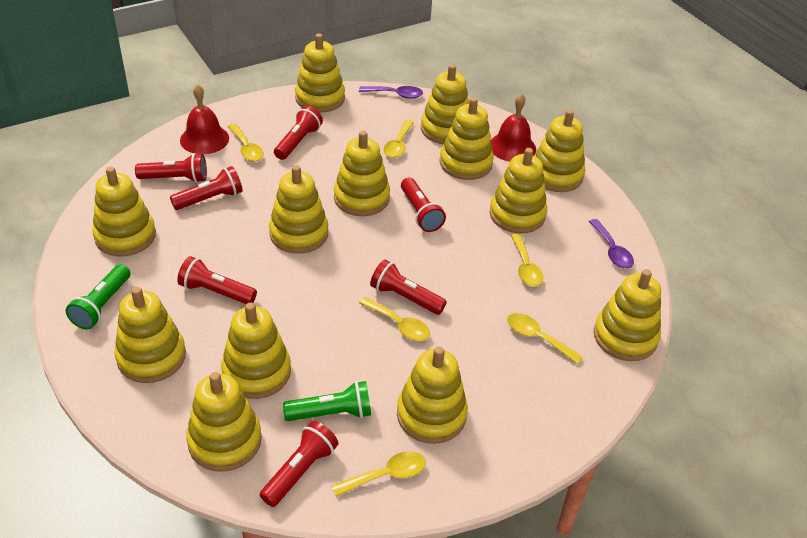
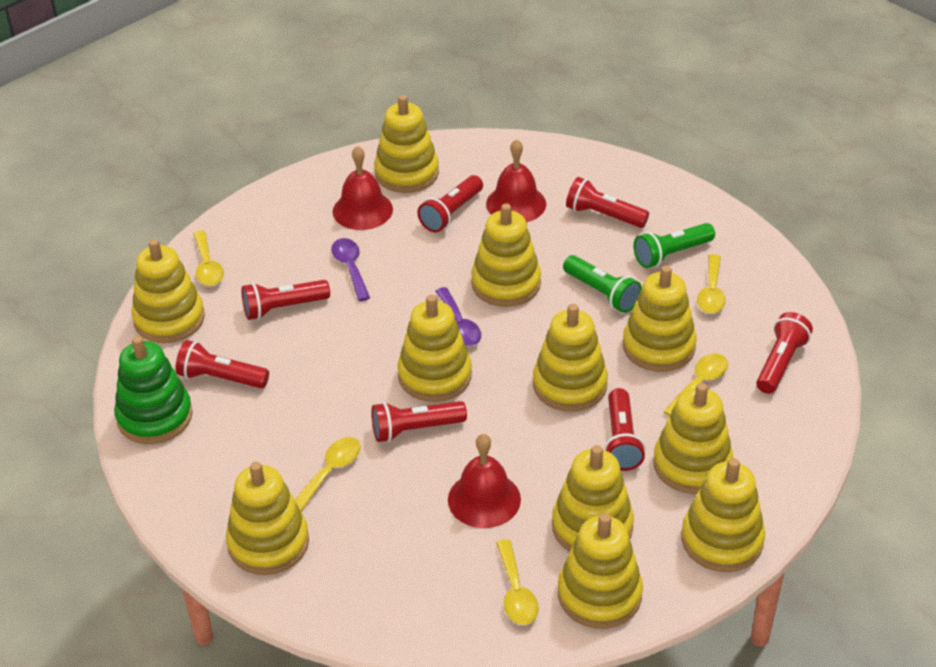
green stacking toy: none = 0 -> [114,336,193,444] = 1
red bell: [180,84,229,154] [491,94,536,162] = 2 -> [333,145,393,230] [448,434,521,528] [486,139,546,222] = 3
yellow spoon: [228,123,264,162] [332,451,426,497] [359,297,430,341] [383,120,414,158] [507,313,583,364] [511,233,543,286] = 6 -> [193,231,224,286] [295,437,361,512] [496,539,539,625] [663,353,728,416] [697,254,726,313] = 5
yellow stacking toy: [92,167,156,256] [115,287,186,383] [186,372,262,472] [221,303,291,399] [269,165,328,254] [295,33,345,113] [334,131,390,216] [397,347,468,444] [421,64,469,144] [440,97,494,180] [489,148,547,233] [535,109,585,192] [594,269,661,361] = 13 -> [132,239,205,343] [226,462,309,575] [374,95,439,193] [397,295,472,402] [471,203,541,307] [533,304,608,412] [552,445,634,552] [558,513,643,629] [623,265,697,372] [653,383,733,494] [681,458,765,572] = 11

